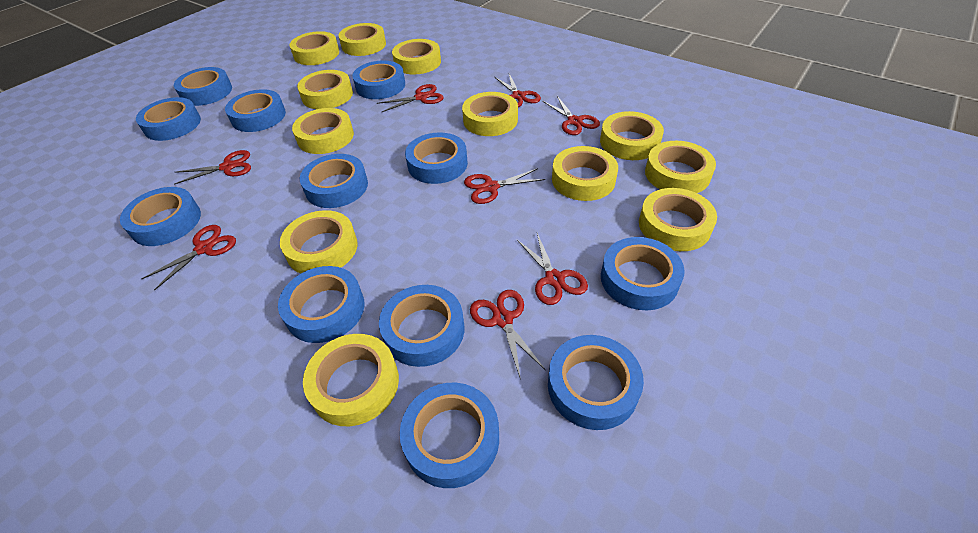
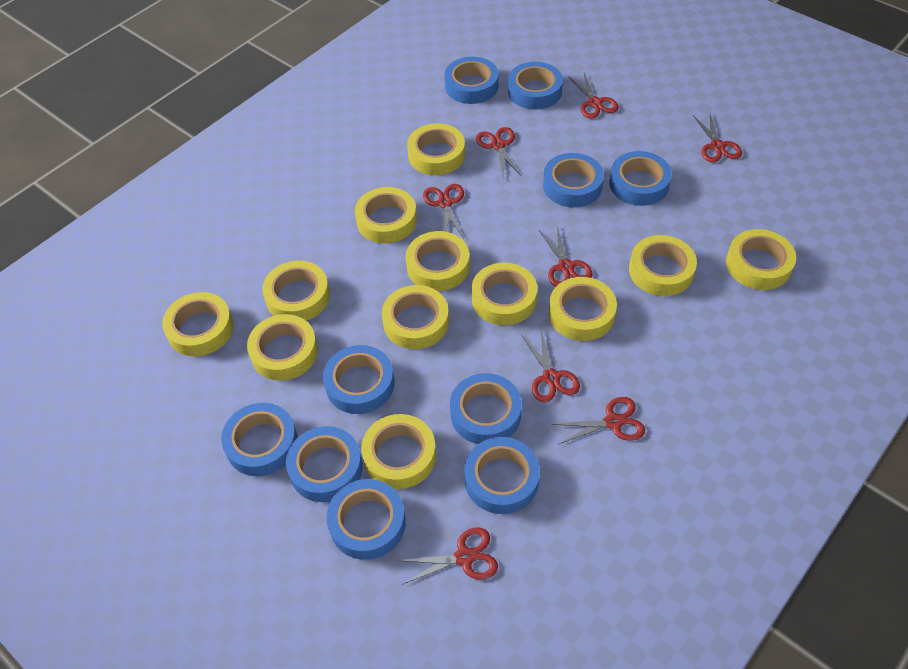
blue tape: [120,187,201,246] [136,97,201,141] [174,67,232,106] [225,89,286,132] [278,266,365,343] [300,154,368,208] [352,61,405,99] [379,285,464,367] [400,383,499,488] [405,132,468,184] [548,335,644,430] [601,237,685,310] = 12 -> [221,403,298,476] [286,426,363,502] [323,345,395,414] [326,479,406,560] [445,57,499,104] [450,373,522,444] [464,437,540,514] [508,62,563,110] [543,153,604,207] [609,151,672,206] = 10

